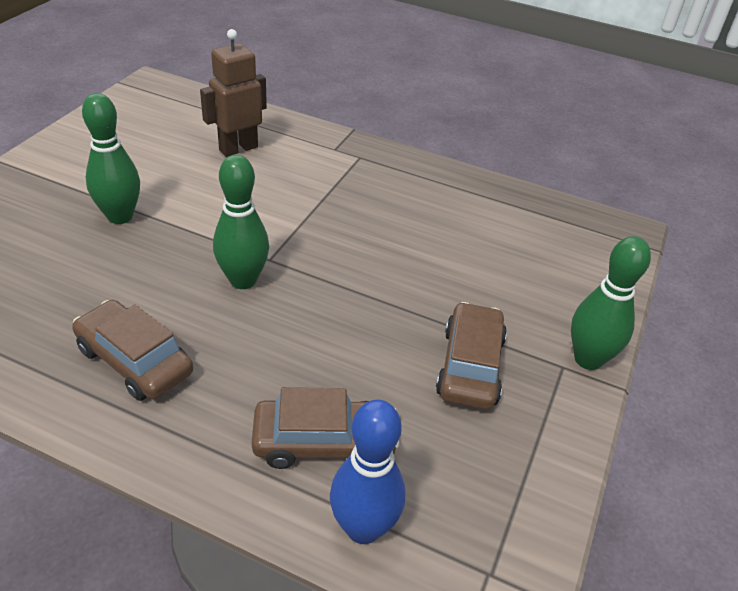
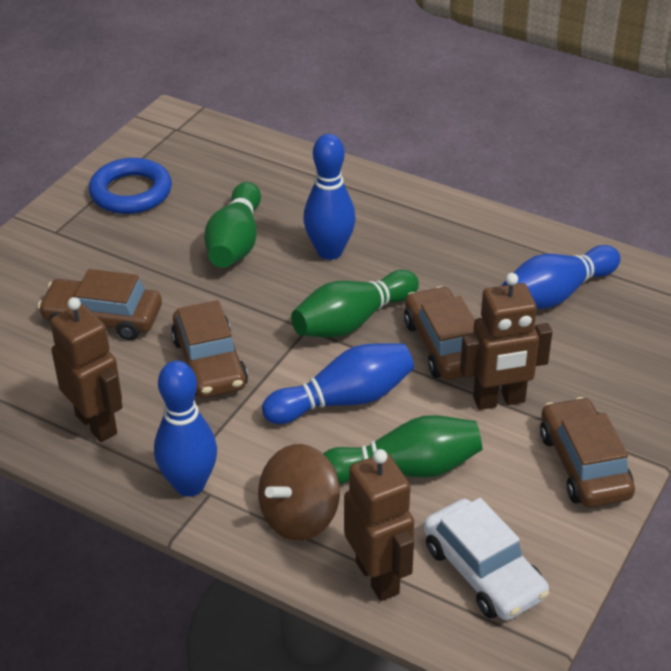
blue bowling pin: [330,400,406,544] = 1 -> [154,361,217,497] [262,343,414,424] [303,134,356,260] [502,245,621,309] = 4
blue ring: none = 0 -> [89,158,172,214] = 1
brown car: [72,300,193,401] [252,387,399,469] [436,302,507,410] = 3 -> [38,269,162,340] [171,300,248,398] [404,286,475,380] [540,397,635,507] = 4
brown robot: [200,29,267,157] = 1 -> [50,297,123,442] [344,449,414,601] [460,273,552,410] = 3
brown spinning top: none = 0 -> [258,444,340,541] = 1
white car: none = 0 -> [424,498,549,620] = 1

